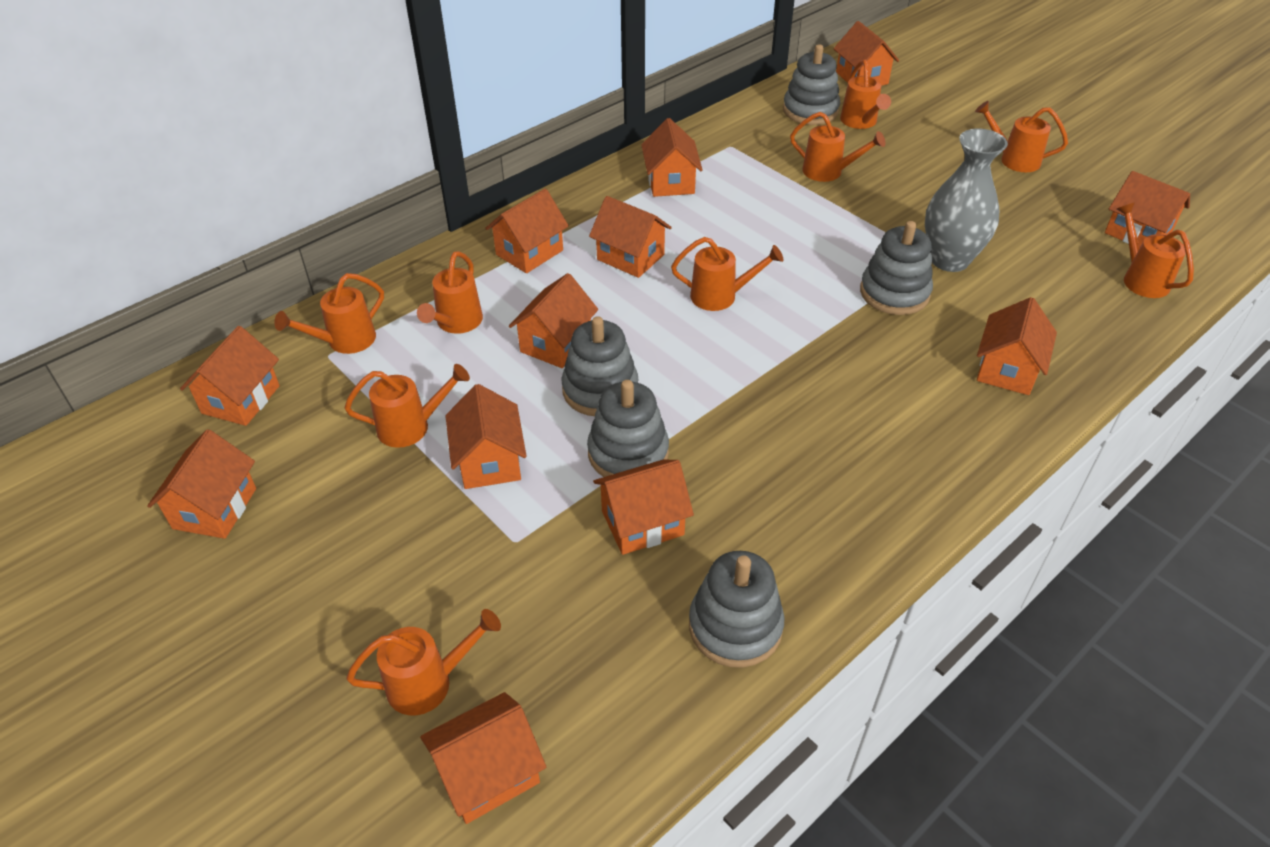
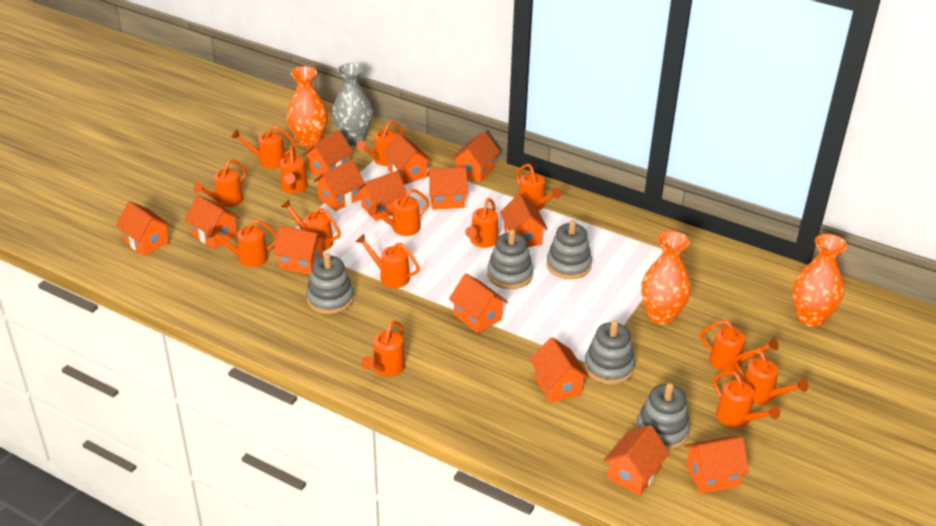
orange house: [147,429,256,539] [180,326,280,426] [420,692,546,824] [445,384,527,489] [485,189,569,273] [509,273,598,368] [589,196,672,278] [593,460,694,555] [641,118,703,197] [834,21,899,86] [977,297,1057,395] [1105,171,1190,247] = 12 -> [115,201,171,256] [185,195,240,249] [273,225,326,275] [302,130,353,176] [313,160,364,211] [357,171,407,221] [383,133,432,184] [427,167,468,210] [449,273,508,333] [452,131,500,183] [500,194,548,247] [530,337,590,403] [603,425,670,496] [685,437,749,494] = 14
orange vase: none = 0 -> [287,66,328,149] [641,231,691,324] [792,234,847,327] = 3
orange watering can: [274,273,384,354] [344,364,470,448] [346,609,501,715] [417,251,483,334] [671,237,783,311] [790,112,885,182] [840,60,891,129] [975,101,1068,172] [1117,202,1194,298] = 9 -> [194,160,247,207] [206,220,278,267] [231,126,296,169] [280,146,308,193] [281,200,341,251] [356,234,420,288] [357,121,404,166] [361,321,405,376] [368,189,429,236] [465,198,498,248] [516,164,561,210] [700,320,778,372] [713,371,780,428] [735,350,808,405] = 14

